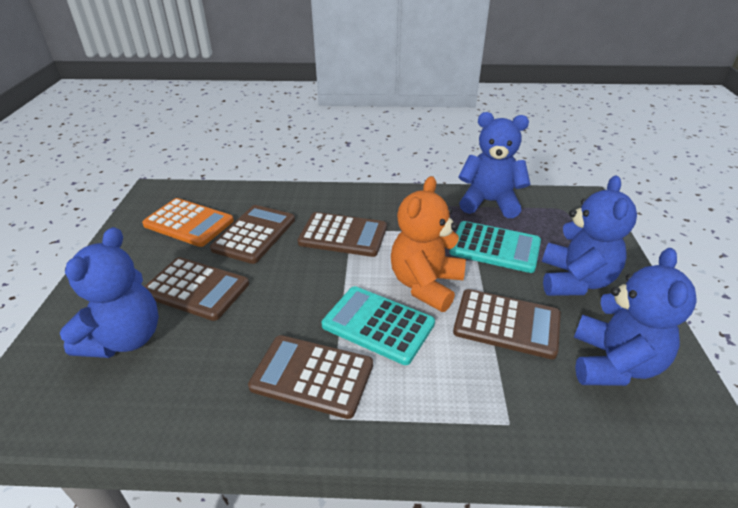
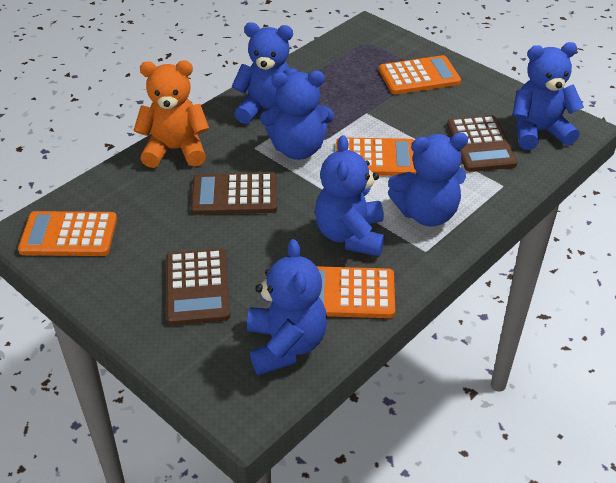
blue teddy bear: [60,227,159,358] [458,112,530,218] [542,176,637,296] [574,248,697,386] = 4 -> [232,22,298,124] [247,239,327,375] [260,71,334,160] [315,135,385,256] [388,133,468,226] [512,42,584,150] = 6
brown calculator: [144,257,249,321] [210,205,295,264] [248,335,373,419] [298,212,387,257] [453,289,561,359] = 5 -> [166,248,230,325] [191,172,277,215] [447,115,518,172] = 3
orange calculator: [142,198,234,247] = 1 -> [18,211,117,256] [316,266,395,318] [336,138,417,176] [379,55,461,94] = 4
turquoise calculator: [322,286,435,365] [449,221,541,273] = 2 -> none = 0

